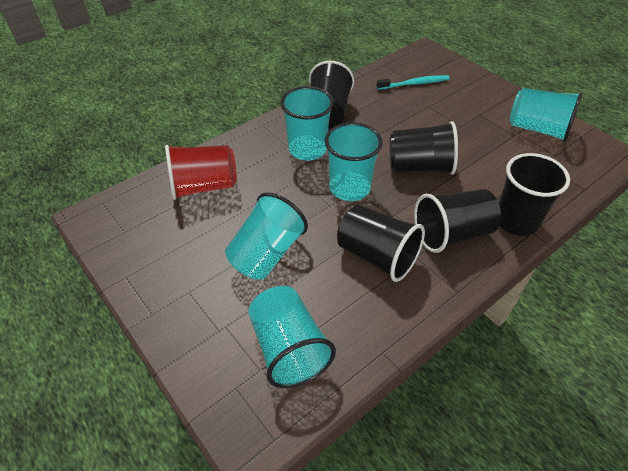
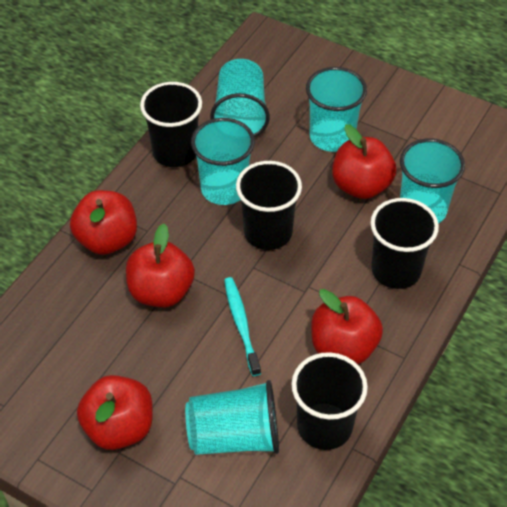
black cup: [309,61,354,129] [337,205,425,282] [390,121,458,175] [414,189,501,253] [499,153,570,236] = 5 -> [140,82,202,167] [236,161,302,250] [291,352,368,450] [370,198,439,289] = 4
red apple: none = 0 -> [70,190,137,255] [77,375,153,450] [126,224,195,307] [311,289,383,364] [332,124,396,199] = 5
red cup: [165,145,237,200] = 1 -> none = 0

